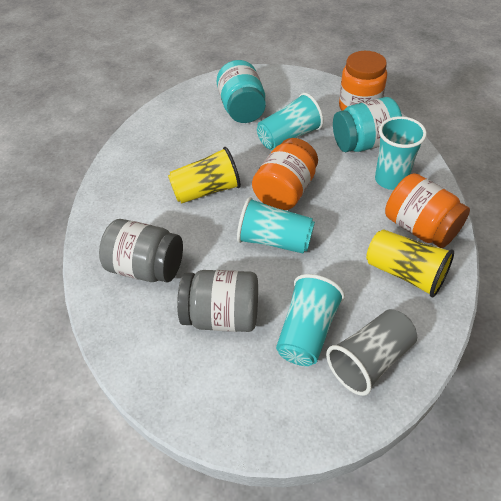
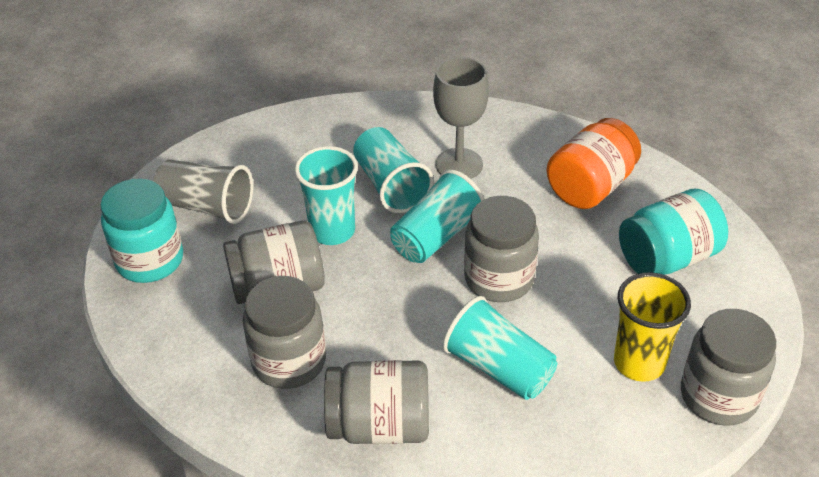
grey goblet: none = 0 -> [433,57,489,179] = 1
grey jar: [99,219,183,283] [177,270,258,332] = 2 -> [223,220,325,304] [243,276,326,389] [324,360,429,444] [464,196,539,302] [681,309,776,426] = 5
orange jar: [252,138,318,210] [339,51,387,111] [385,173,470,248] = 3 -> [547,118,641,209] = 1
yellow cup: [168,147,241,204] [366,229,454,297] = 2 -> [614,272,691,382] = 1

